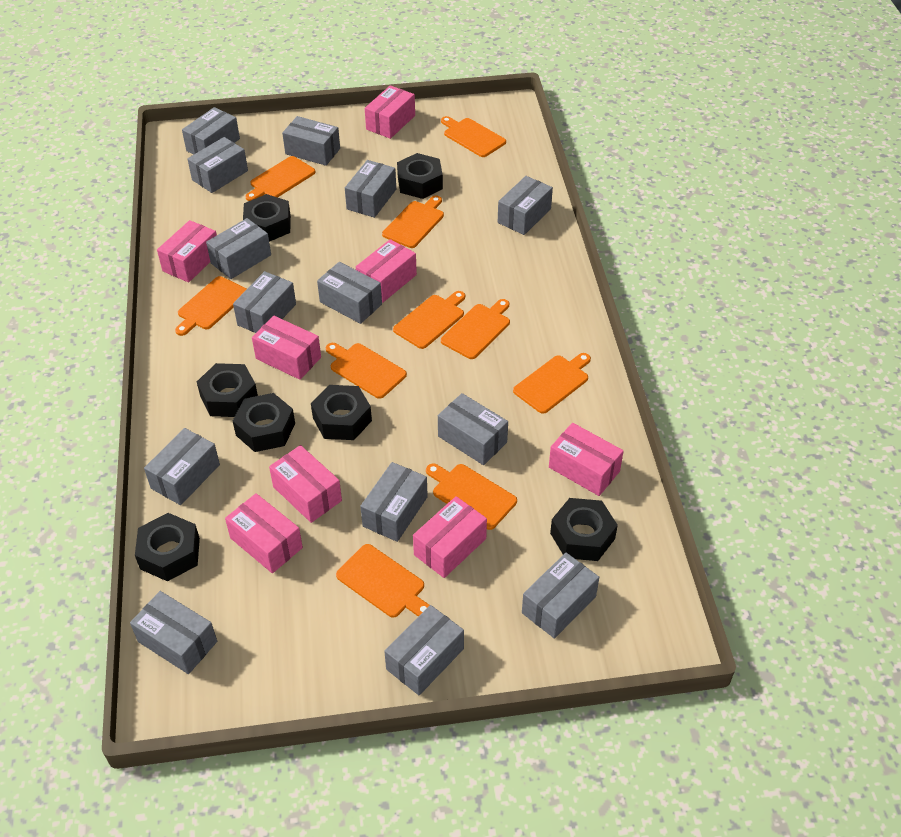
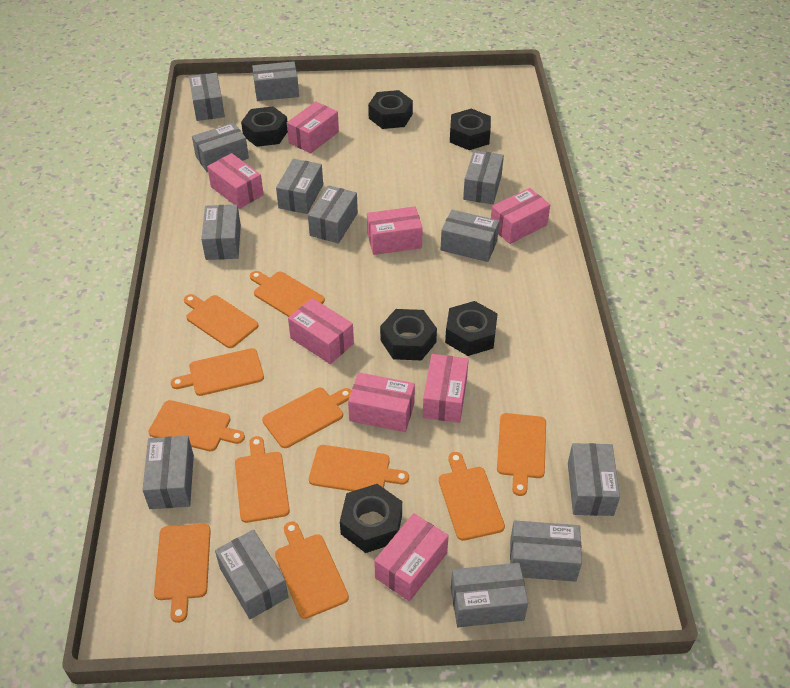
black nut: [135,513,200,581] [197,363,258,417] [233,393,295,452] [243,194,291,242] [311,385,372,440] [397,153,443,199] [550,498,618,561] = 7 -> [241,106,288,147] [340,484,402,553] [368,90,413,129] [380,309,437,360] [445,301,498,356] [450,109,491,150] = 6
grey box: [130,591,217,674] [144,428,220,505] [182,107,240,155] [187,137,248,193] [206,218,271,279] [233,271,296,333] [282,116,340,166] [317,262,382,324] [345,160,396,218] [360,462,428,542] [384,605,464,695] [438,393,508,465] [498,176,553,235] [522,553,599,639] = 14 -> [142,436,194,509] [189,73,225,121] [192,122,249,172] [201,205,241,260] [215,530,288,619] [252,61,299,101] [276,159,323,214] [308,185,358,244] [441,210,499,262] [451,563,528,627] [463,150,504,204] [510,521,582,582] [568,443,620,516] = 13
orange cutting board: [175,276,247,336] [245,156,316,201] [326,343,407,399] [336,544,430,618] [382,195,444,248] [393,291,465,349] [426,463,517,530] [441,116,506,157] [441,299,510,359] [513,353,591,414] = 10 -> [148,400,245,451] [154,524,211,623] [171,348,264,396] [184,294,259,348] [235,436,290,523] [250,271,325,317] [262,388,351,448] [275,521,349,619] [309,445,409,491] [439,452,505,541] [497,413,546,496] = 11

